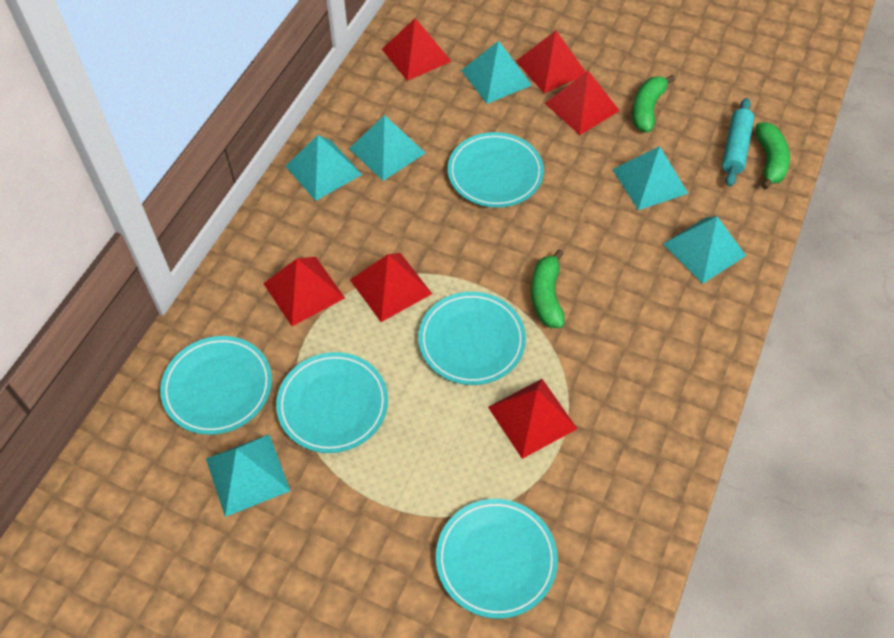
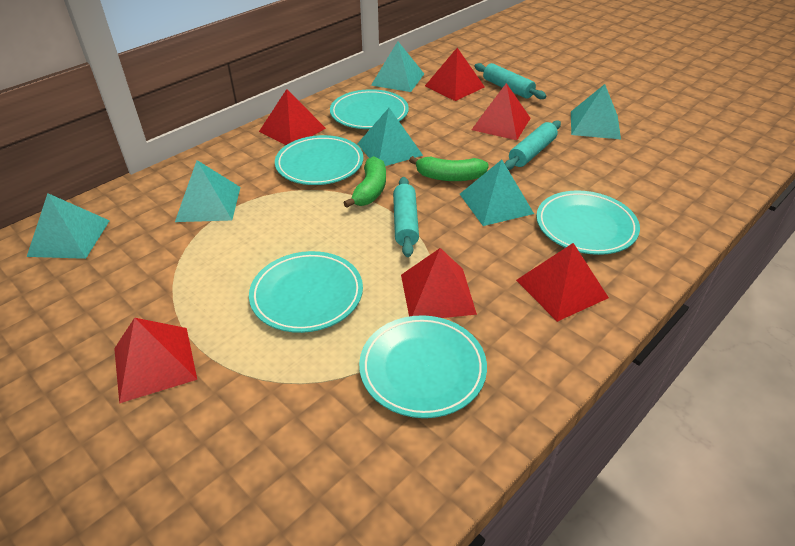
green banana: [531,249,564,328] [632,75,675,133] [755,122,790,189] = 3 -> [344,156,386,208] [409,156,489,181] = 2
turquoise rolling pin: [722,98,754,187] = 1 -> [393,177,419,257] [474,63,546,99] [505,120,561,170] = 3

